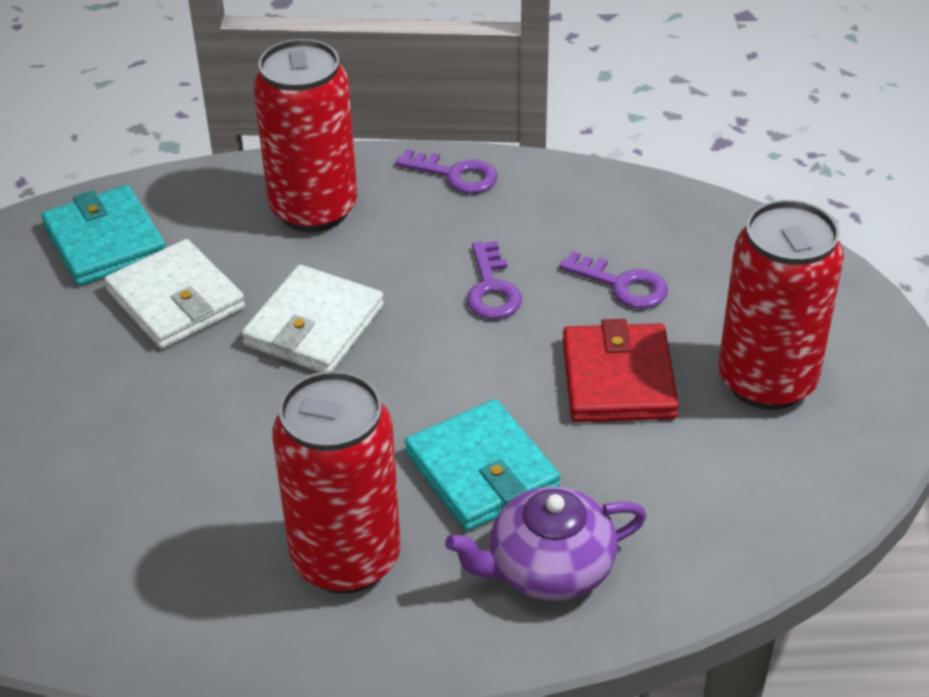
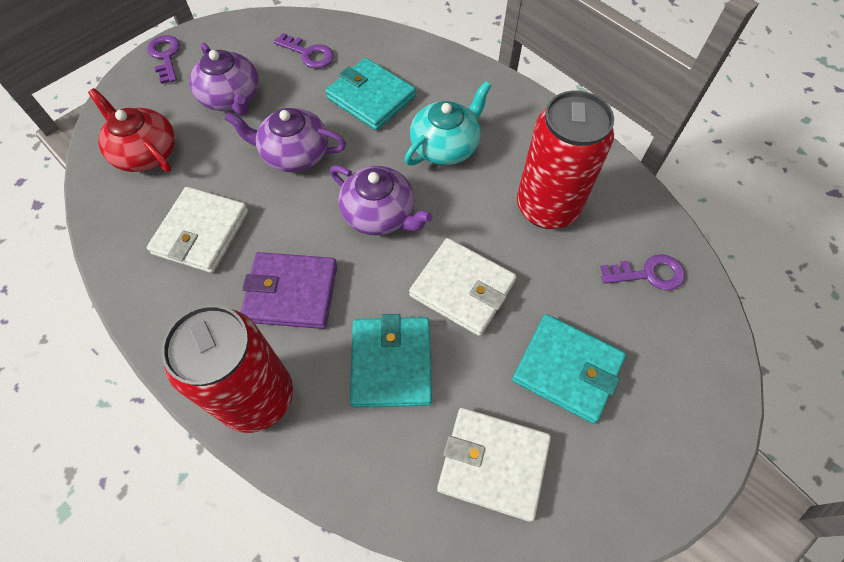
purple teapot: [445,487,647,601] = 1 -> [190,42,259,115] [225,108,346,172] [330,165,433,235] = 3
purple wallet: none = 0 -> [241,252,337,329] = 1
red can: [253,39,357,232] [272,371,401,594] [719,200,844,410] = 3 -> [161,305,293,433] [517,91,614,229] = 2
red teapot: none = 0 -> [88,88,175,172] = 1
red wallet: [563,319,679,422] = 1 -> none = 0
turquoise teapot: none = 0 -> [405,81,491,165] = 1
turquoise wallet: [41,185,166,286] [405,399,560,531] = 2 -> [326,58,416,130] [350,314,432,407] [512,314,626,424] = 3
white wallet: [104,239,245,349] [242,265,384,372] = 2 -> [147,187,249,273] [409,238,517,336] [437,408,551,522] = 3

